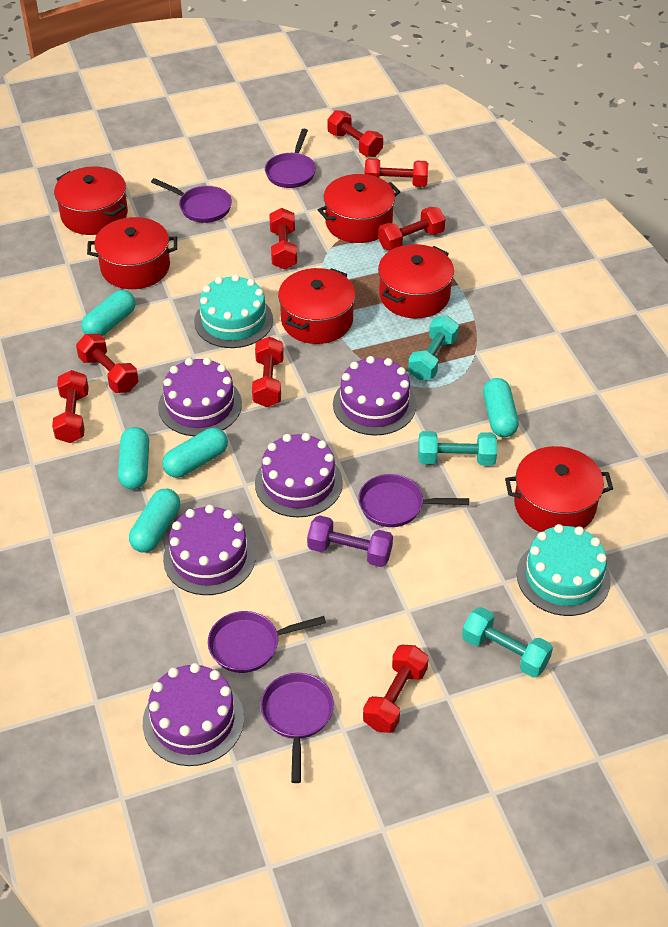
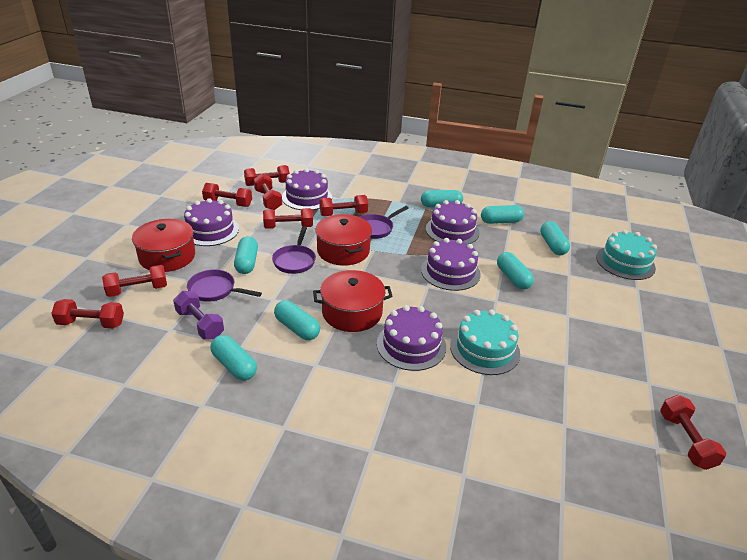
purple pan: [151,178,232,223] [208,611,326,673] [261,673,334,783] [265,129,316,188] [358,474,469,527] = 5 -> [187,269,262,302] [272,226,316,274] [360,206,409,239] = 3
red pot: [54,166,128,235] [87,217,177,289] [278,268,355,344] [318,174,400,243] [378,244,454,318] [505,446,613,532] = 6 -> [132,219,195,272] [313,270,393,332] [315,214,372,266] = 3
turquoise capsule: [81,290,135,336] [118,427,149,490] [129,489,180,553] [162,428,228,478] [483,378,519,437] = 5 -> [210,335,257,381] [234,236,258,274] [274,300,320,340] [421,190,463,207] [481,205,524,224] [497,252,534,290] [540,221,570,255] = 7
turquoise dumbbell: [408,316,459,380] [418,431,497,466] [462,607,553,677] = 3 -> none = 0

